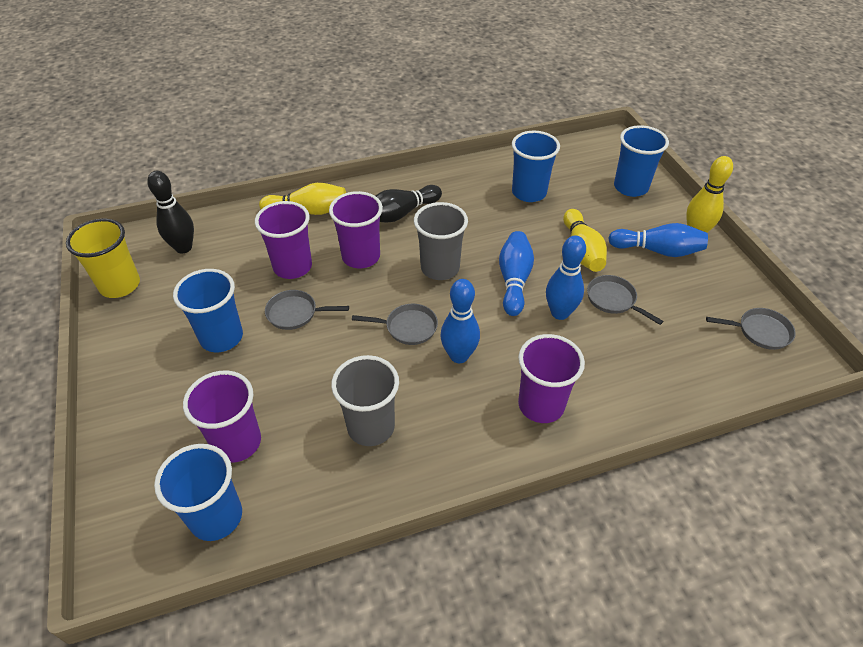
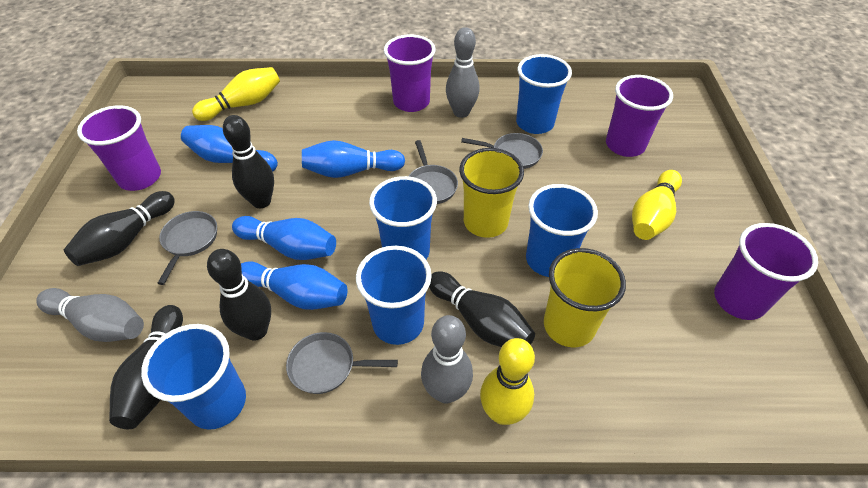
black bowling pin: [147,171,194,253] [376,185,442,223] = 2 -> [64,191,175,266] [109,305,183,429] [207,249,271,340] [223,115,274,208] [429,272,535,347] = 5
blue cup: [154,444,242,541] [173,269,243,352] [512,131,560,202] [614,125,669,197] = 4 -> [141,324,246,430] [356,246,432,345] [369,176,437,259] [516,54,572,134] [526,184,598,277] = 5
grey bowling pin: none = 0 -> [36,288,144,342] [421,315,473,404] [446,27,480,118] = 3
grey cup: [331,355,399,446] [414,202,468,280] = 2 -> none = 0
yellow cup: [66,219,140,298] = 1 -> [459,148,524,238] [544,248,626,347] = 2

